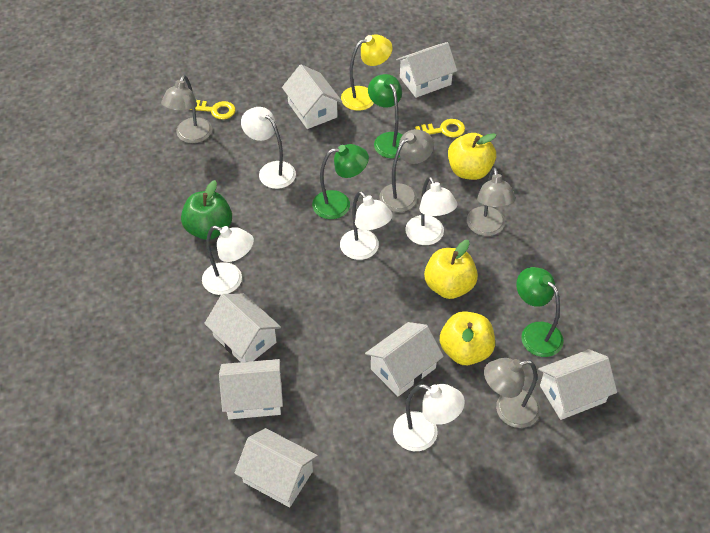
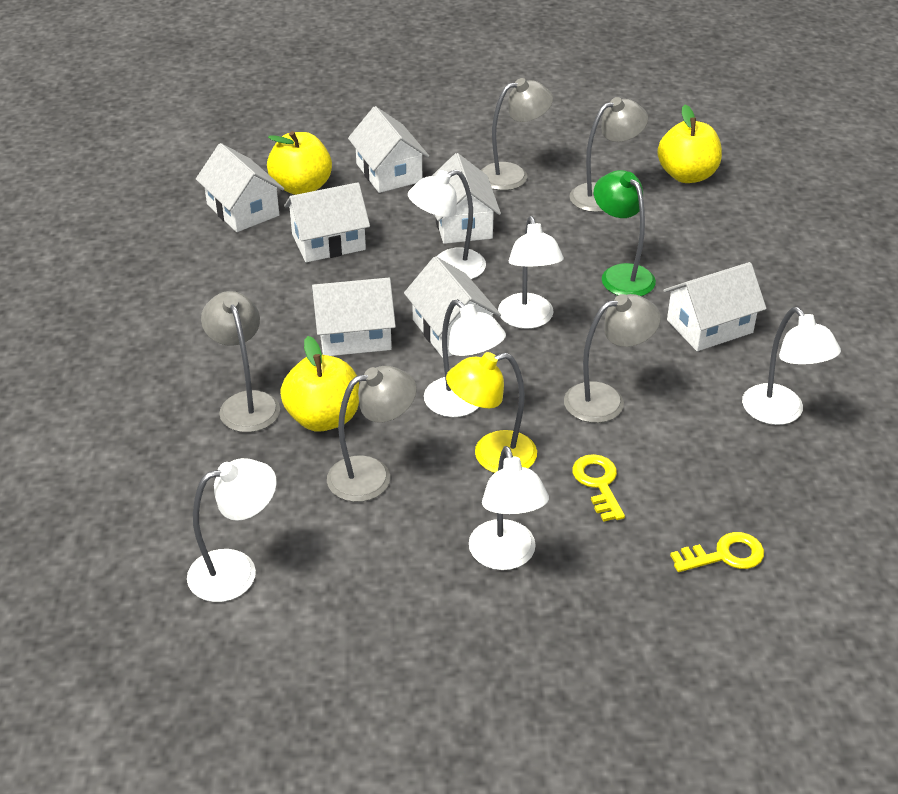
green apple: [181,180,232,240] = 1 -> none = 0
green lamp: [312,144,369,219] [368,74,403,158] [516,267,564,357] = 3 -> [594,170,656,296] = 1
grey lamp: [161,75,212,143] [379,129,434,212] [467,167,516,236] [484,358,540,428] = 4 -> [201,291,280,432] [327,366,417,502] [481,78,553,190] [564,294,661,423] [569,97,648,212] = 5
white lamp: [202,226,254,295] [241,107,296,189] [340,191,393,260] [393,384,465,451] [405,177,458,245] = 5 -> [187,458,277,602] [408,170,486,279] [424,299,506,417] [469,446,549,570] [498,216,564,329] [742,307,841,425] = 6

